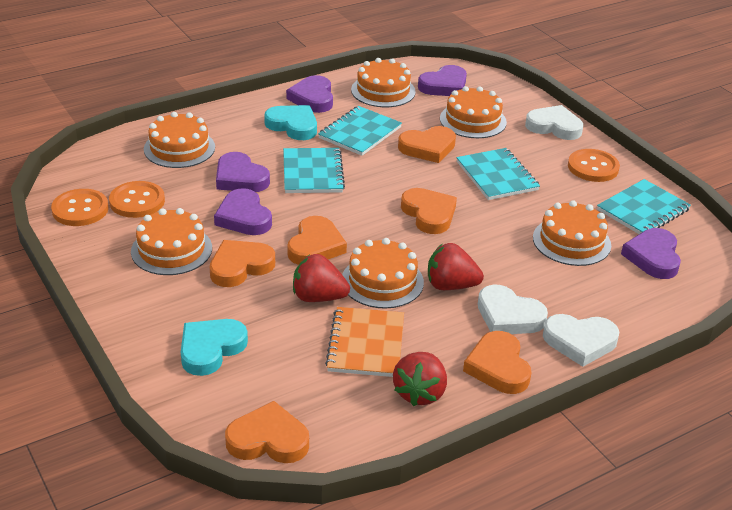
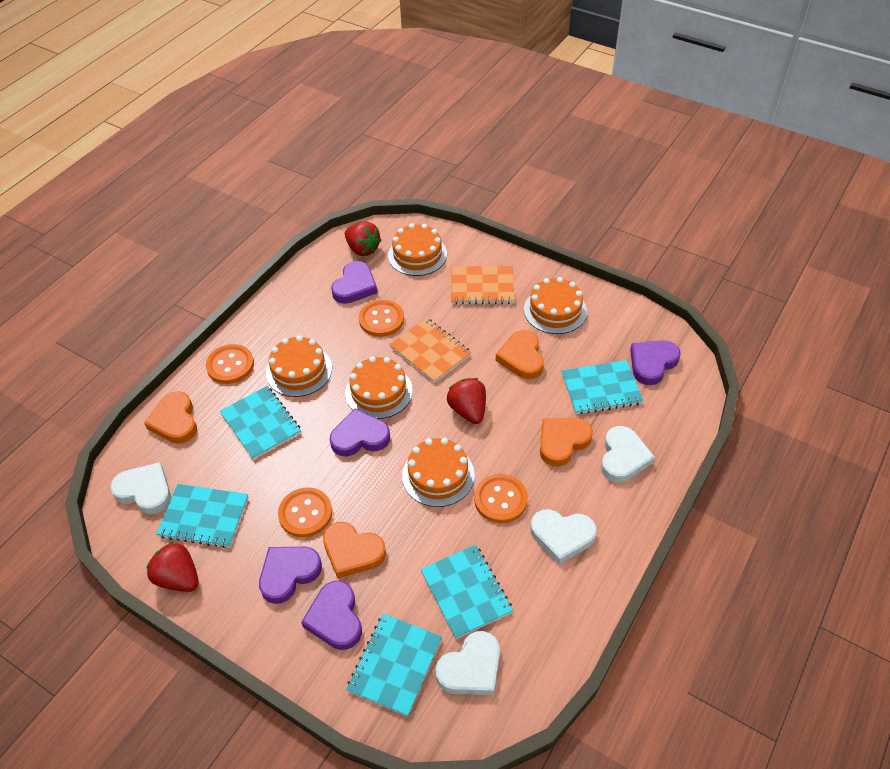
orange button: [51,189,109,226] [109,181,165,218] [568,149,620,182] = 3 -> [206,344,254,384] [278,487,332,538] [359,300,404,337] [474,474,528,523] = 4
orange cake: [131,208,212,275] [144,112,215,168] [342,238,424,308] [351,58,416,107] [440,86,507,138] [533,200,611,266] = 6 -> [266,335,332,397] [345,356,413,419] [388,223,447,276] [402,438,475,507] [524,277,587,334] = 5
orange heart: [210,240,275,287] [225,401,309,463] [287,216,347,265] [398,126,456,163] [401,188,457,234] [463,331,531,394] = 6 -> [144,391,197,444] [323,522,386,578] [496,330,544,379] [540,418,593,467] = 4
orange notebook: [325,307,404,377] = 1 -> [389,318,472,383] [451,266,514,305] = 2
turquoise heart: [181,319,248,376] [264,105,317,140] = 2 -> none = 0
turquoise notebook: [283,148,345,193] [318,106,402,156] [456,148,540,200] [597,179,691,234] = 4 -> [156,484,248,548] [220,386,301,460] [346,613,442,717] [421,544,513,639] [562,360,643,415] = 5
white heart: [478,285,548,334] [525,105,583,140] [543,314,619,367] = 3 -> [110,462,171,514] [436,631,500,695] [530,509,597,564] [601,426,655,483] = 4

